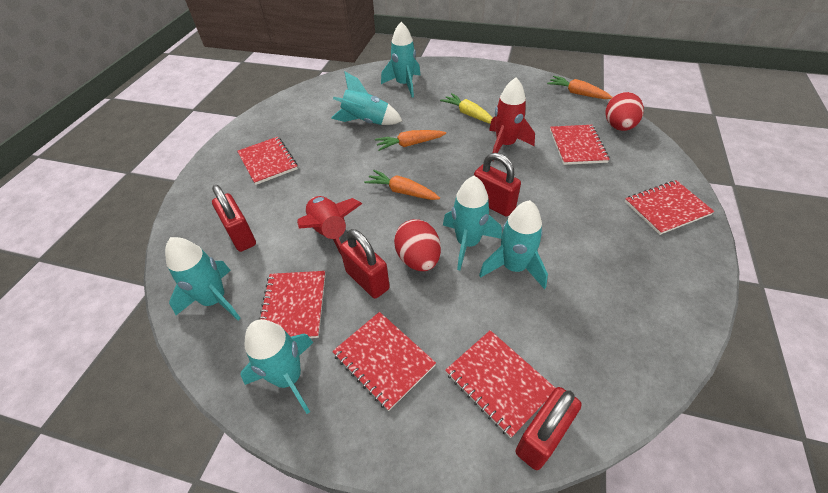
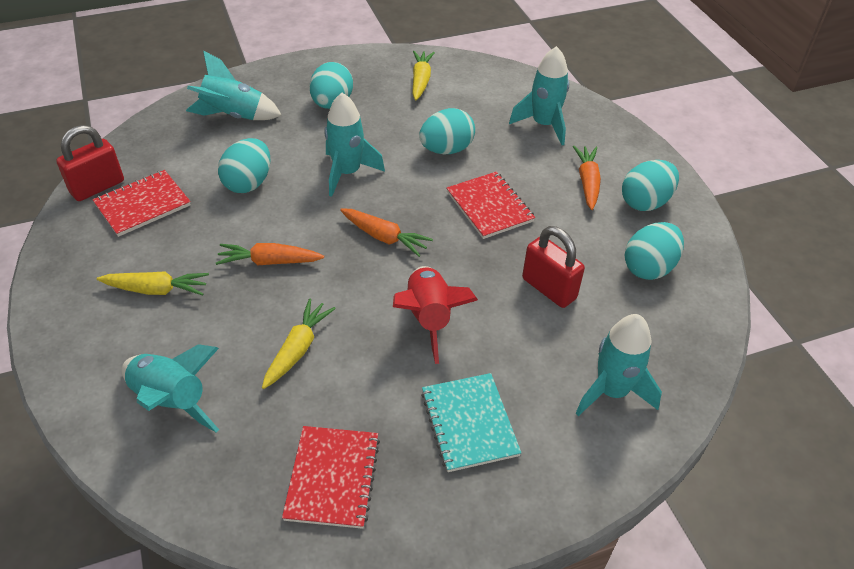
red egg: [394,219,441,271] [606,92,644,131] = 2 -> none = 0
red notebook: [237,137,298,185] [259,271,325,338] [332,312,436,411] [445,330,555,438] [550,125,610,165] [625,180,715,235] = 6 -> [92,170,191,237] [282,426,380,529] [447,171,536,239] = 3
red padlock: [212,185,256,252] [340,229,390,299] [474,153,521,217] [516,387,582,470] = 4 -> [56,125,124,201] [522,226,585,308] = 2
red rocket: [297,196,362,256] [489,77,535,161] = 2 -> [393,266,478,364] = 1
turquoise egg: none = 0 -> [218,138,270,193] [310,62,353,109] [419,108,475,154] [622,160,679,211] [625,222,684,280] = 5
turquoise notebook: none = 0 -> [421,373,522,472] = 1
turquoise rocket: [165,237,241,320] [241,319,314,414] [331,72,402,125] [381,22,420,98] [443,176,502,270] [479,200,548,289] = 6 -> [122,344,219,433] [186,51,281,120] [324,93,385,197] [509,46,569,145] [576,314,662,416] = 5
yellow carrot: [440,93,493,124] = 1 -> [97,271,209,296] [262,299,336,389] [412,51,435,100] = 3

